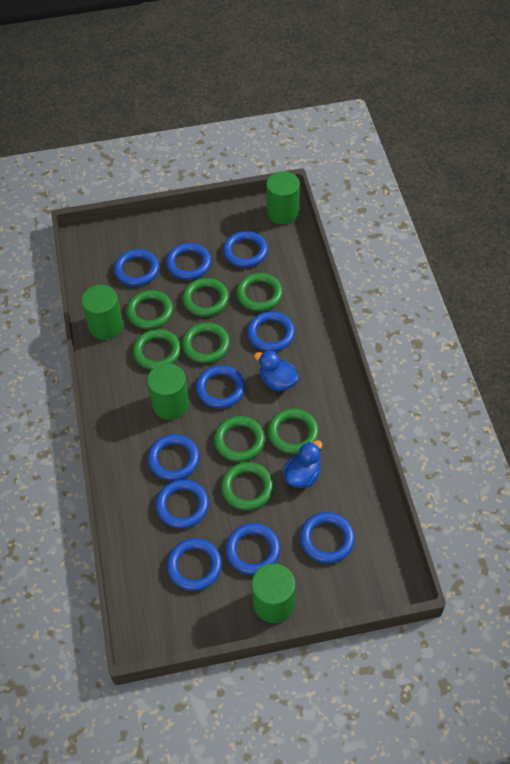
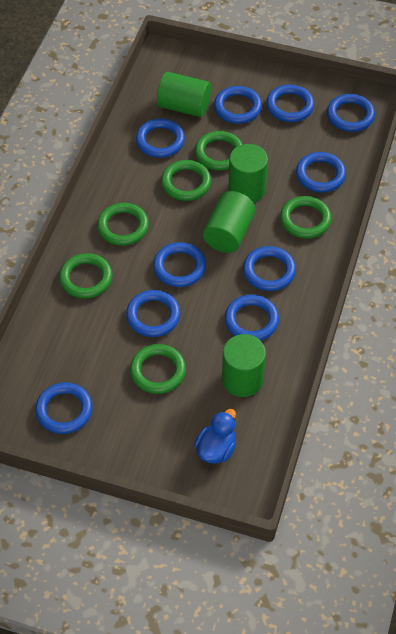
blue duck: [254,350,299,391] [283,440,322,488] = 2 -> [194,409,236,464] = 1
green ring: [126,290,173,329] [133,329,181,370] [182,278,229,317] [182,322,230,363] [214,416,265,462] [221,462,274,510] [236,273,283,311] [268,408,319,454] = 8 -> [59,253,112,299] [97,203,149,246] [130,344,186,394] [161,160,211,201] [195,131,243,170] [280,196,332,239] = 6

